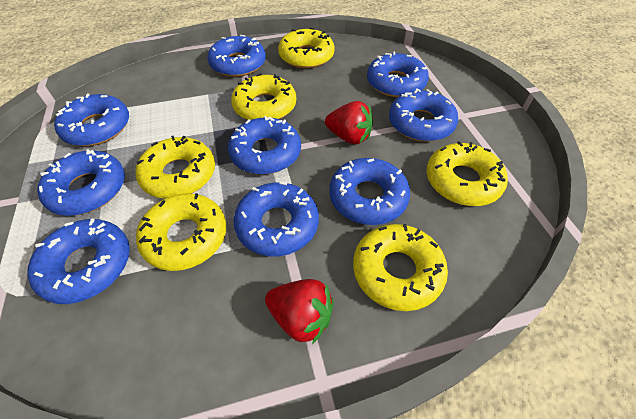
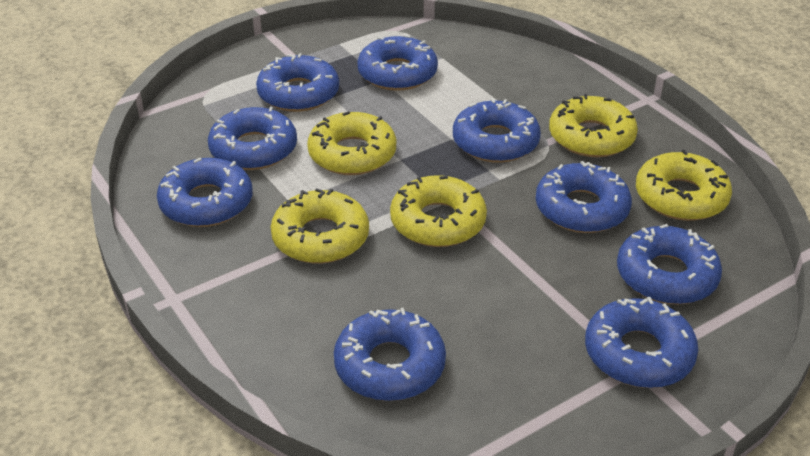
red strawberry: [265,279,334,344] [325,101,373,145] = 2 -> none = 0
yellow donut: [136,136,215,199] [136,193,226,271] [231,73,296,120] [278,28,335,69] [353,224,448,311] [426,141,508,206] = 6 -> [271,188,369,264] [307,111,396,175] [390,175,487,247] [549,94,638,157] [636,149,732,221] = 5

